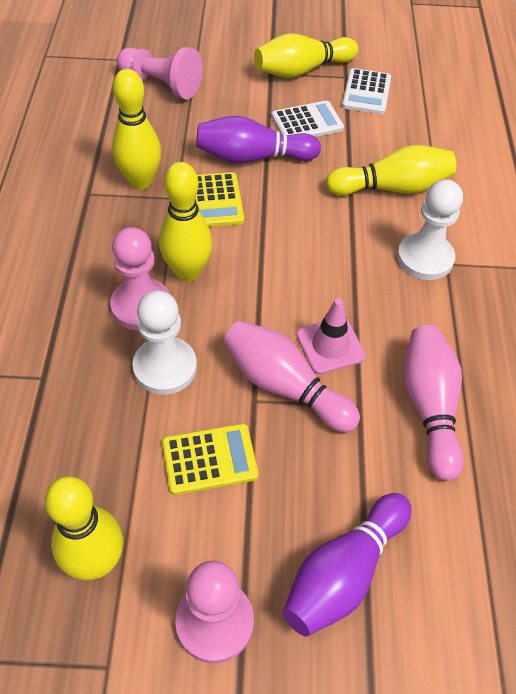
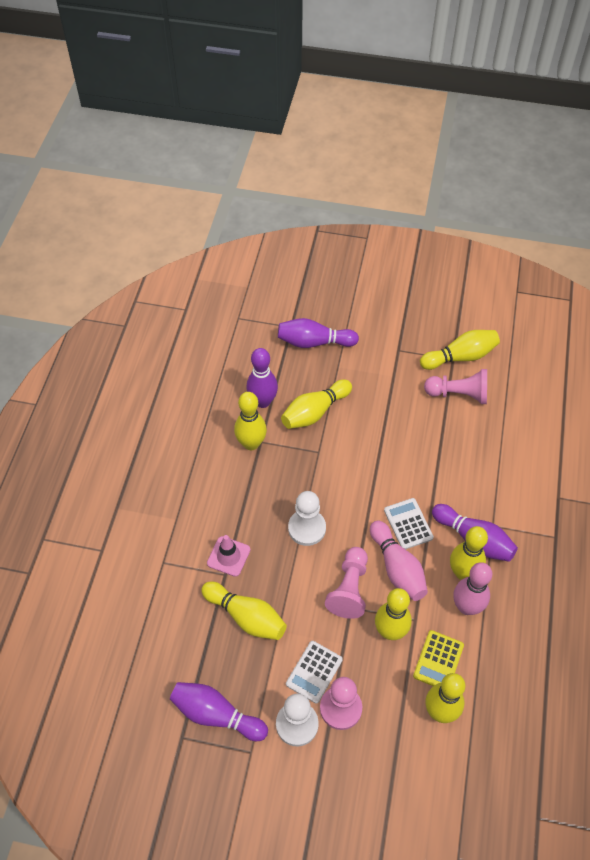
purple bowling pin: [196,116,321,163] [283,493,411,637] = 2 -> [170,682,268,741] [246,348,278,408] [278,318,359,348] [432,504,518,562] = 4
yellow bowling pin: [45,476,123,580] [112,69,161,190] [159,162,213,282] [254,33,358,78] [326,145,456,196] = 5 -> [201,581,287,640] [234,392,267,450] [281,379,352,429] [375,588,412,640] [420,330,500,370] [425,673,465,723] [450,526,488,580] = 7
yellow calculator: [162,424,258,495] [195,172,244,227] = 2 -> [413,630,464,686] = 1

